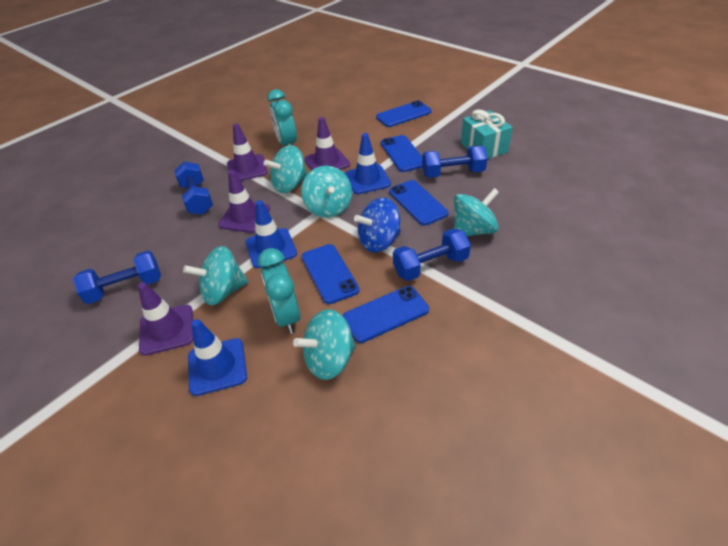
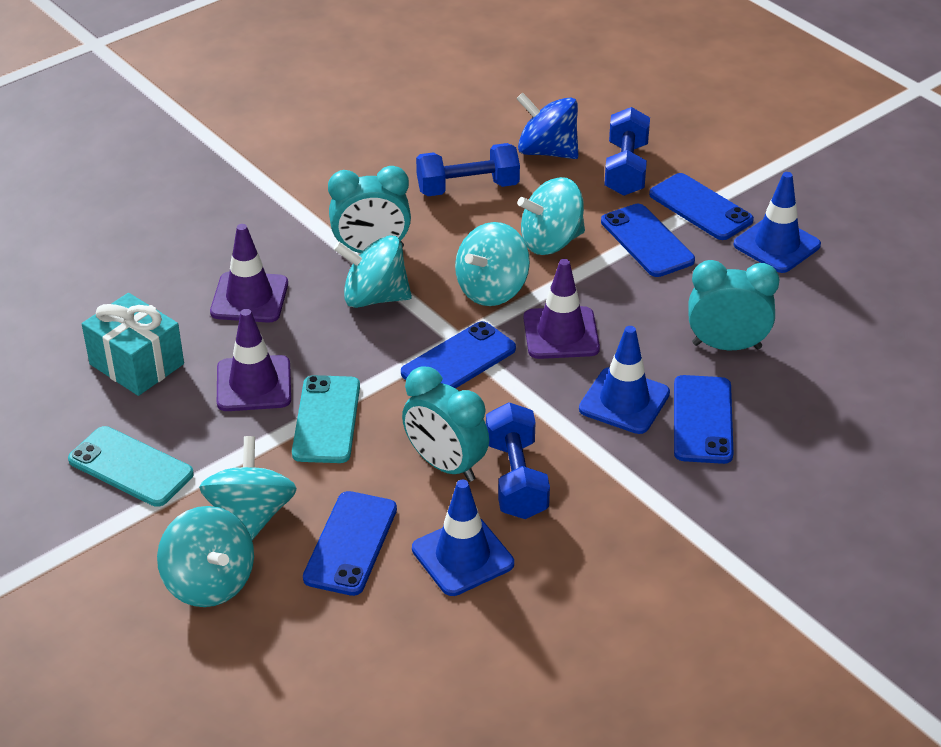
blue dumbbell: [73,251,161,304] [174,162,213,215] [393,228,471,281] [422,146,488,178] = 4 -> [416,143,520,196] [486,402,550,519] [604,107,650,196] = 3
purple traffic cone: [138,282,194,356] [218,170,270,233] [227,124,268,181] [304,117,350,170] = 4 -> [210,224,288,323] [217,309,291,411] [523,259,600,359] = 3
turquoise clock: [258,248,300,334] [267,89,297,146] = 2 -> [328,166,411,253] [402,366,489,482] [689,260,780,350] = 3
turquoise phone: none = 0 -> [68,426,194,507] [292,375,360,463] = 2

